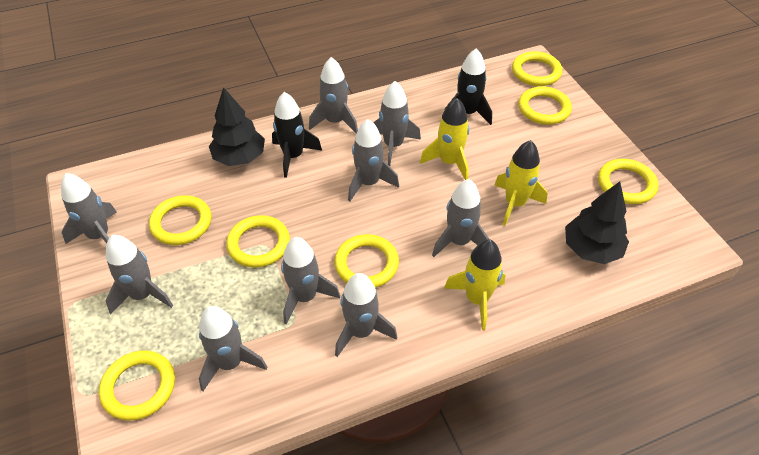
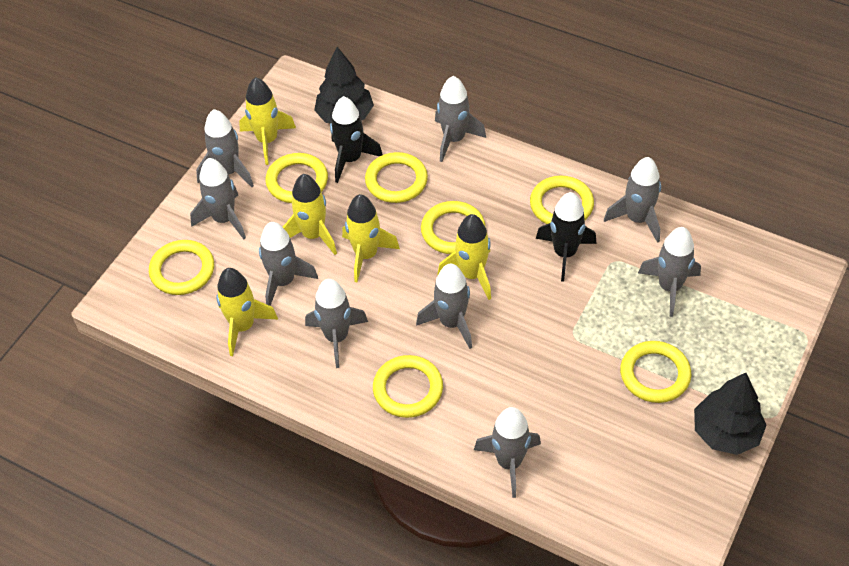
yellow rocket: [420,98,469,180] [444,239,505,330] [495,140,547,226] = 3 -> [216,268,278,356] [239,77,296,165] [283,174,337,255] [342,194,400,283] [437,214,491,300] = 5

